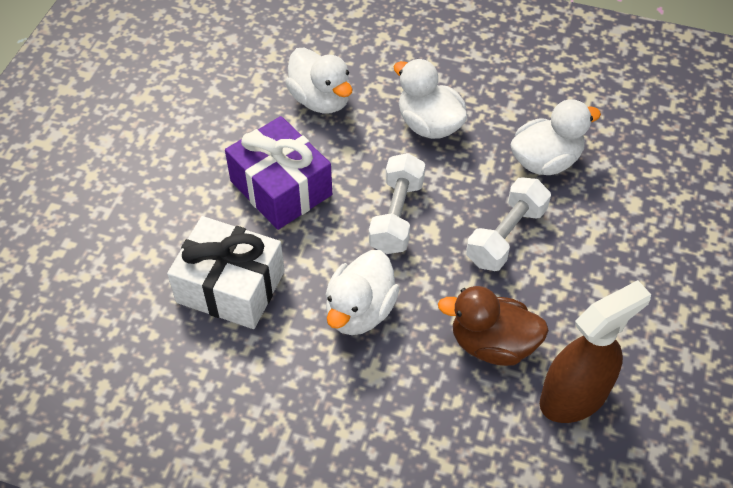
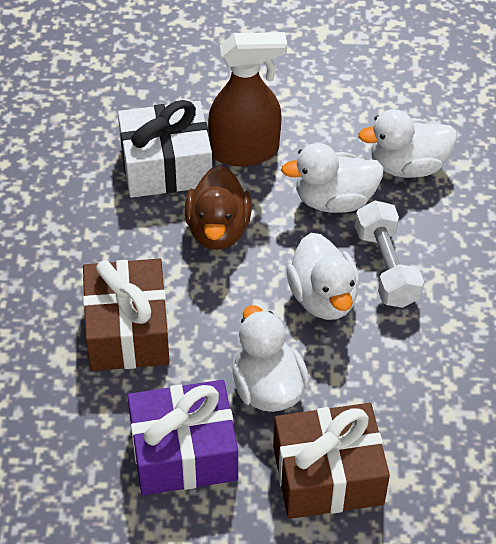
brown gift: none = 0 -> [83,259,170,371] [273,403,390,519] = 2
white dumbbell: [369,153,425,254] [466,177,551,271] = 2 -> [355,201,424,308] = 1

